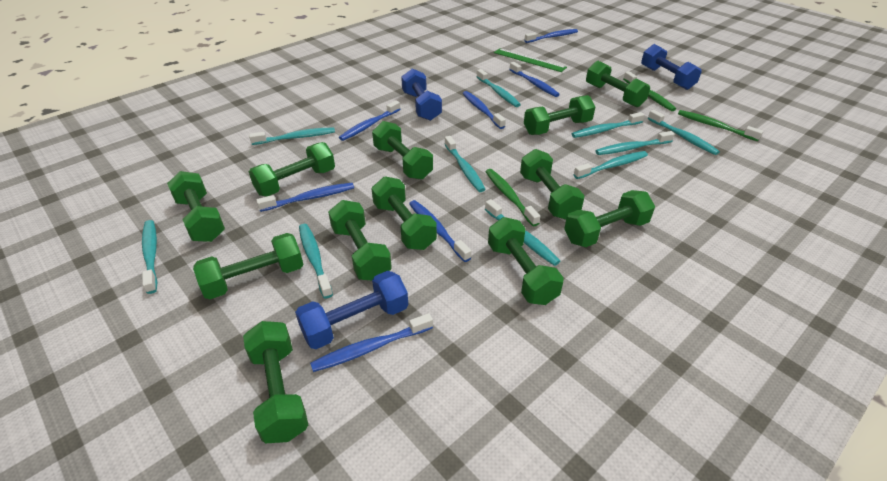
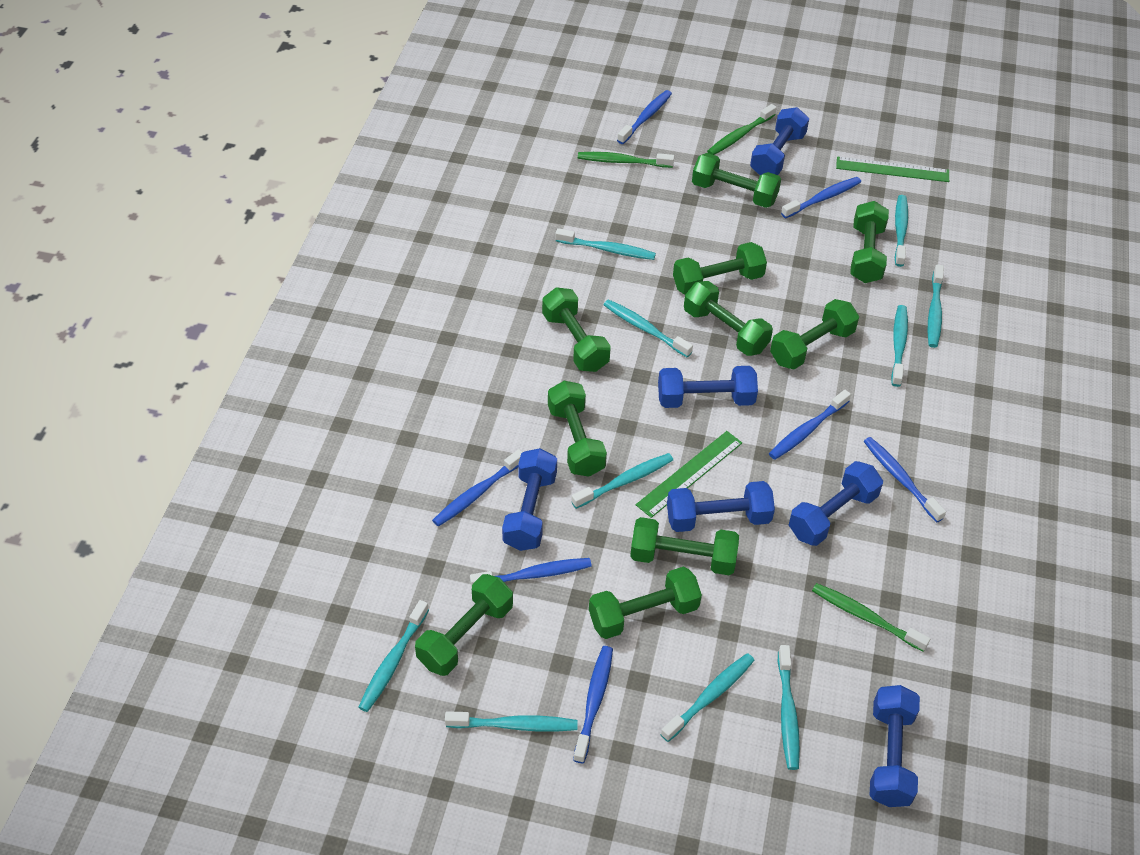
blue dumbbell: [295,271,408,349] [401,68,442,121] [641,44,702,90] = 3 -> [502,448,557,551] [658,366,758,408] [667,481,775,532] [750,107,809,175] [789,461,883,546] [870,685,920,807] = 6
green dumbbell: [167,171,225,242] [193,233,304,299] [243,321,308,443] [249,142,335,196] [328,200,392,280] [371,176,437,250] [372,121,433,180] [488,217,564,305] [520,149,585,220] [524,95,595,135] [564,190,655,247] [586,61,650,107] = 12 -> [415,574,513,676] [542,287,611,372] [548,381,607,477] [589,567,702,639] [630,517,739,575] [673,242,767,295] [684,281,773,356] [692,153,781,208] [770,299,859,369] [850,201,889,283] = 10
green ruler: [494,48,567,72] = 1 -> [636,431,742,518] [836,156,949,182] = 2

